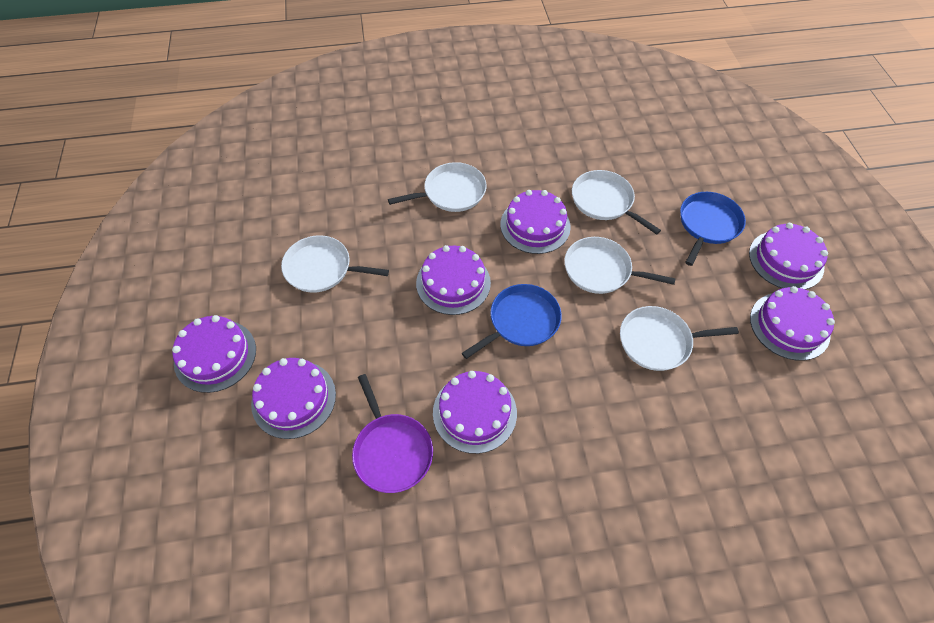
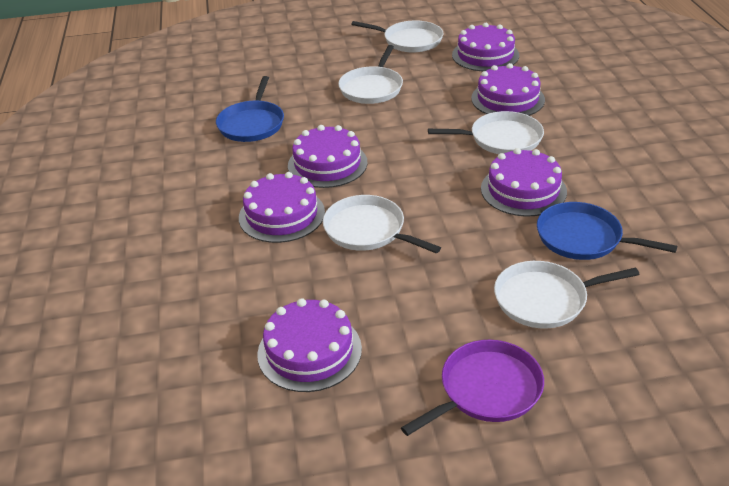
purple cake: [172,315,256,393] [251,358,336,439] [416,245,491,315] [433,371,517,454] [500,190,571,254] [749,223,828,290] [750,286,835,361] = 7 -> [239,172,325,243] [257,298,362,392] [288,125,368,188] [452,23,519,71] [471,63,545,116] [481,148,567,217] = 6

